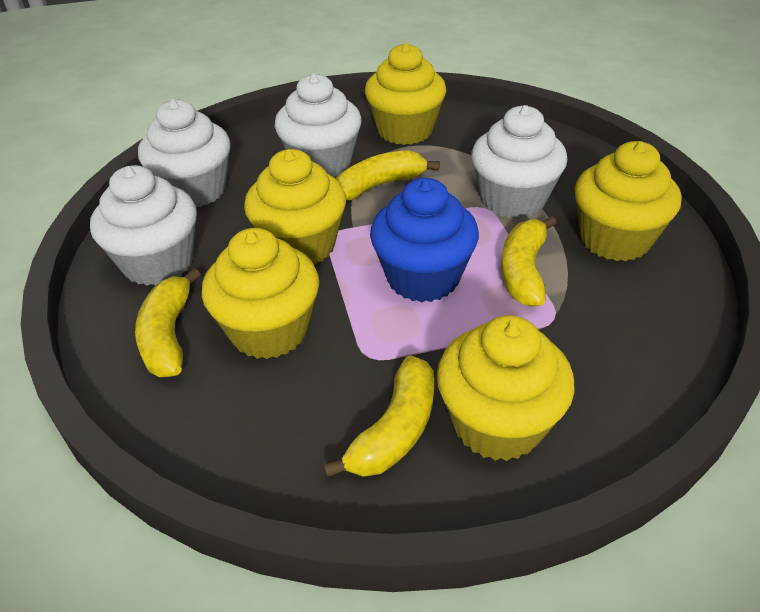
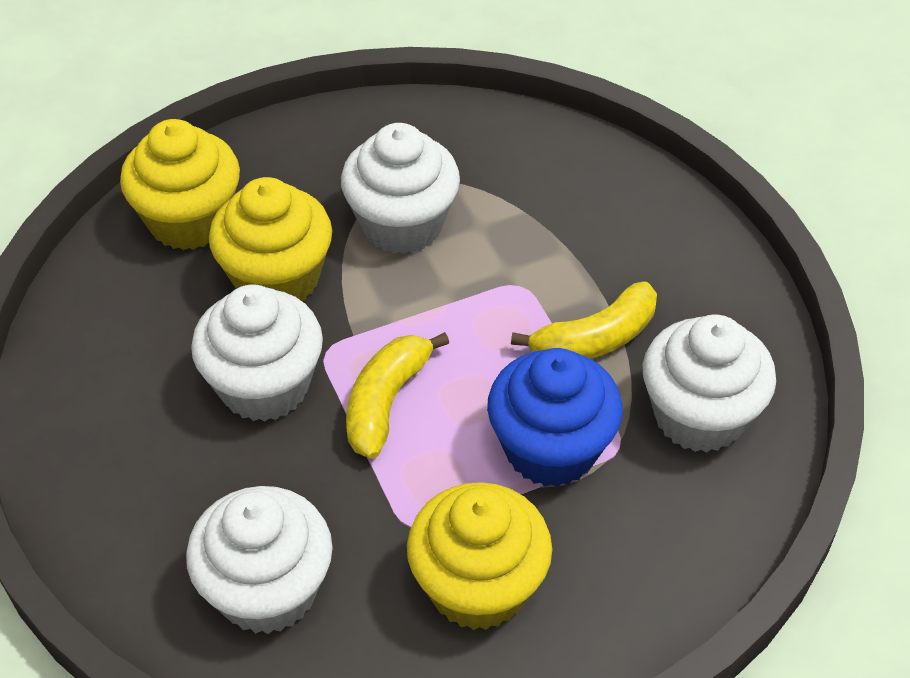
yellow banana: [135,268,201,377] [323,355,434,477] [336,150,440,200] [501,216,556,306] = 4 -> [346,332,449,459] [511,282,657,359] = 2
yellow cupcake: [202,228,319,359] [244,149,346,265] [365,43,447,145] [437,315,575,461] [575,141,681,261] = 5 -> [120,119,240,250] [209,177,332,301] [407,482,552,630] = 3

